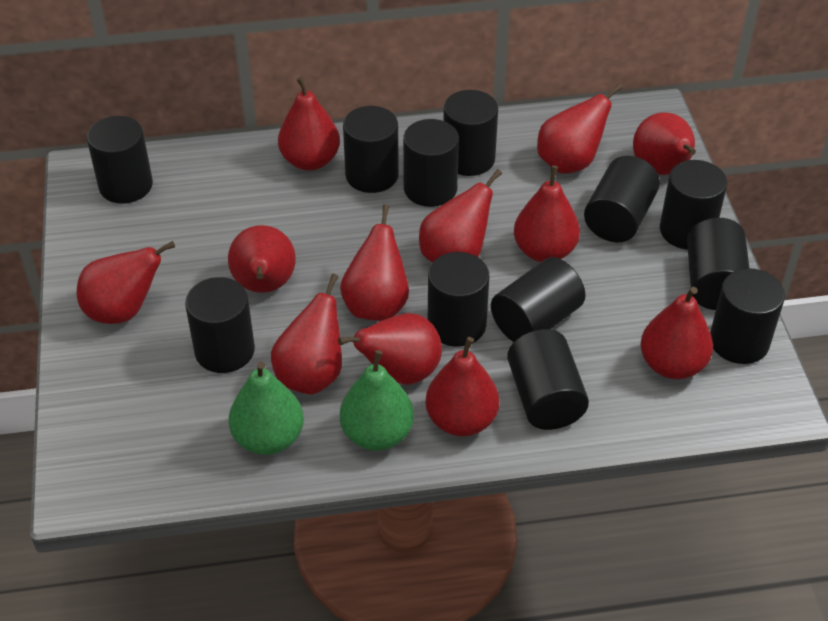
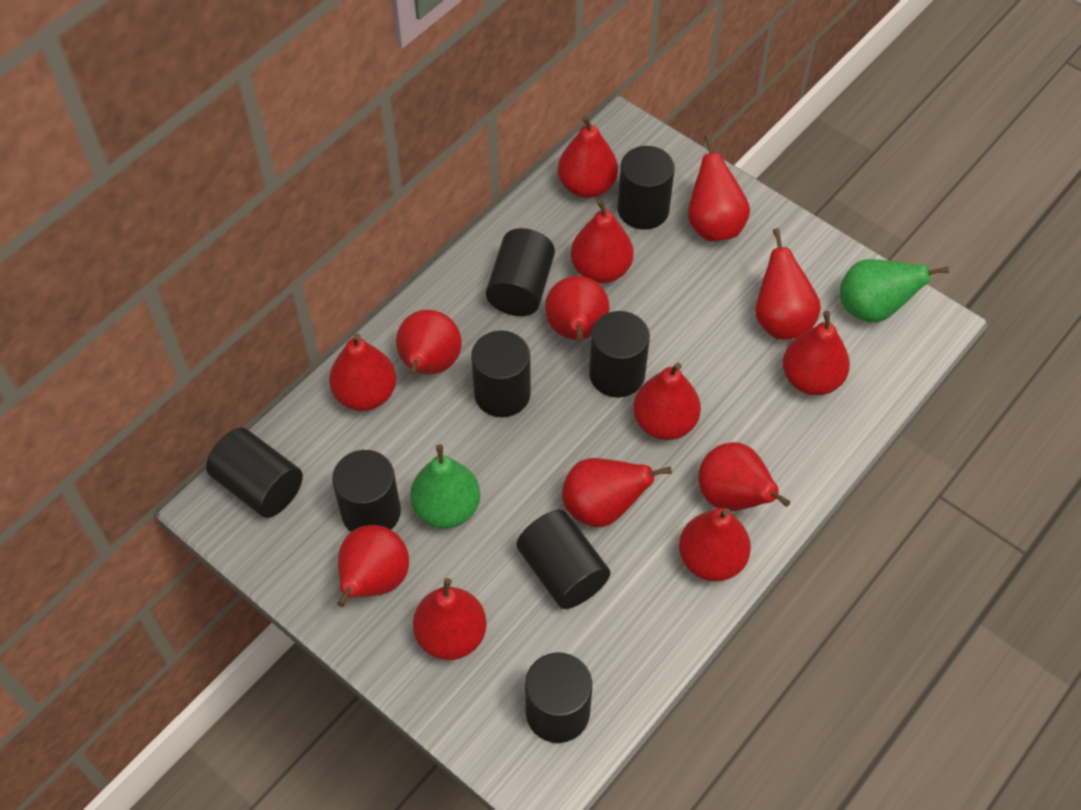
black cylinder: [87,116,153,204] [185,277,255,373] [343,106,399,193] [403,119,459,207] [428,252,489,347] [443,90,498,176] [491,257,586,342] [507,329,589,430] [584,156,660,242] [660,160,727,250] [687,218,749,310] [710,268,785,364] = 12 -> [206,428,303,518] [332,450,401,532] [471,330,531,417] [486,228,555,316] [516,510,610,609] [525,652,592,743] [589,311,650,398] [618,146,675,230] = 8
red pear: [77,241,175,324] [228,225,296,293] [271,274,342,394] [278,77,340,171] [338,313,442,385] [340,204,409,321] [419,169,502,263] [426,337,499,436] [514,166,580,262] [537,83,623,174] [633,112,696,175] [640,287,713,379] = 12 -> [329,333,396,411] [337,525,409,607] [396,310,462,375] [413,578,487,660] [545,276,609,340] [558,115,618,198] [562,458,672,527] [571,199,634,283] [633,363,701,440] [679,508,751,582] [688,134,750,241] [698,442,790,511] [755,228,821,339] [782,311,850,395] = 14

